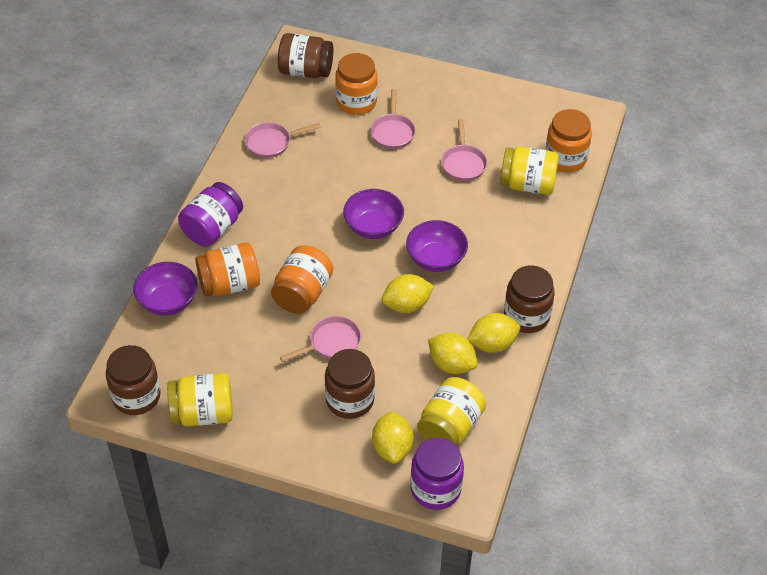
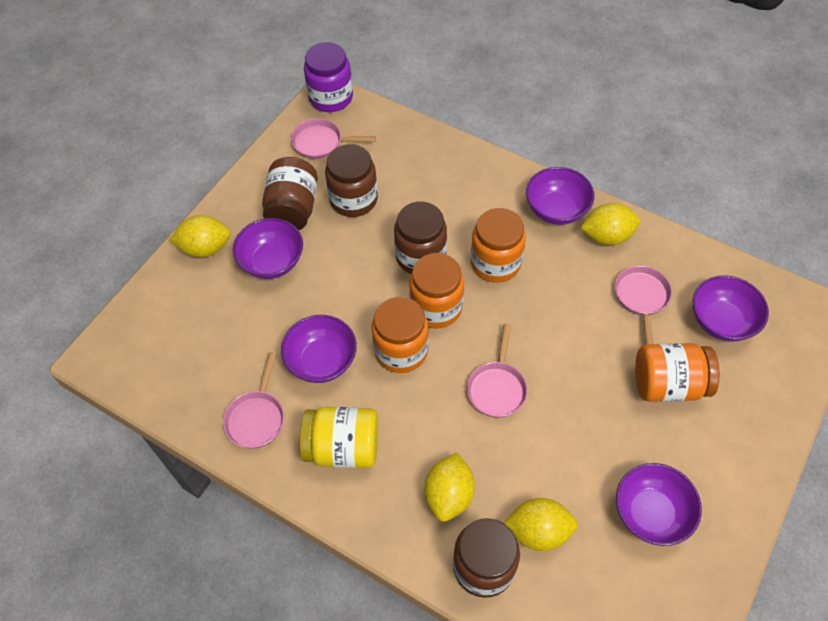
purple bowl: [133,262,197,316] [343,189,404,239] [406,220,468,272] = 3 -> [233,218,303,279] [281,315,357,383] [526,167,594,225] [616,463,702,546] [693,275,769,342] = 5
purple jar: [178,182,243,247] [410,438,464,510] = 2 -> [304,42,353,112] = 1
yellow jar: [167,373,233,427] [417,377,486,445] [500,146,559,195] = 3 -> [300,407,378,468] = 1

